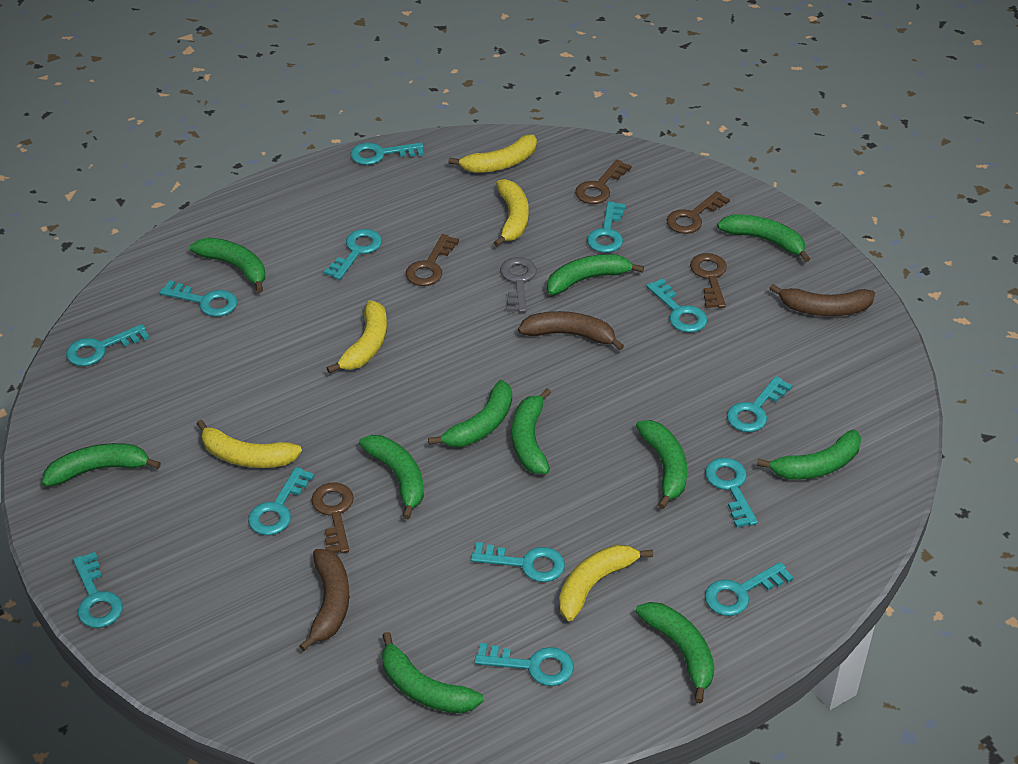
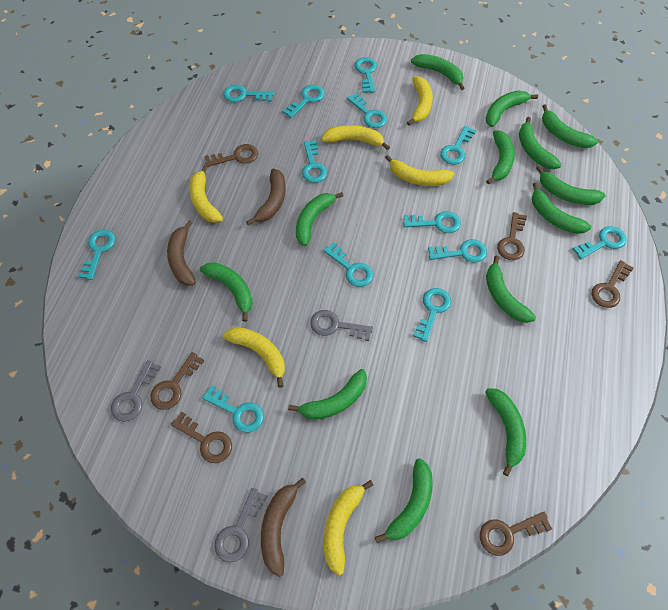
brown key: [311,482,354,553] [406,234,459,286] [575,160,631,204] [666,191,730,234] [690,253,727,308] = 5 -> [150,352,205,410] [171,412,232,463] [204,144,258,167] [480,512,552,556] [497,212,527,260] [592,260,634,308] = 6
green banana: [42,443,161,487] [190,238,265,293] [359,435,424,519] [382,632,483,714] [428,380,512,447] [512,388,551,474] [547,254,644,295] [636,420,687,509] [636,602,714,703] [717,214,810,262] [757,429,861,480] = 11 -> [200,262,253,322] [288,369,367,420] [296,192,343,246] [375,458,433,543] [411,54,465,90] [485,90,538,127] [485,388,526,476] [486,130,515,184] [486,256,536,323] [519,117,562,169] [532,182,591,234] [536,166,606,205] [542,104,598,148] = 13
grey key: [500,257,537,313] = 1 -> [111,360,161,422] [214,488,267,563] [310,310,373,341] = 3
yellow banana: [197,420,302,468] [327,300,387,374] [448,134,537,173] [494,179,529,247] [559,545,653,621] = 5 -> [189,165,223,223] [223,327,285,388] [321,125,390,150] [324,480,373,576] [385,155,454,186] [407,76,433,125] = 6

